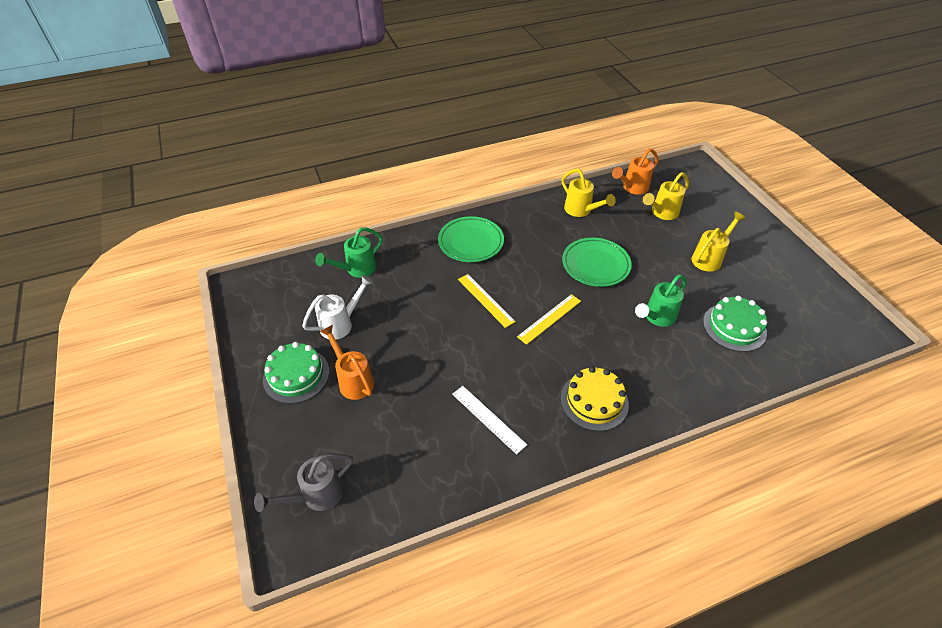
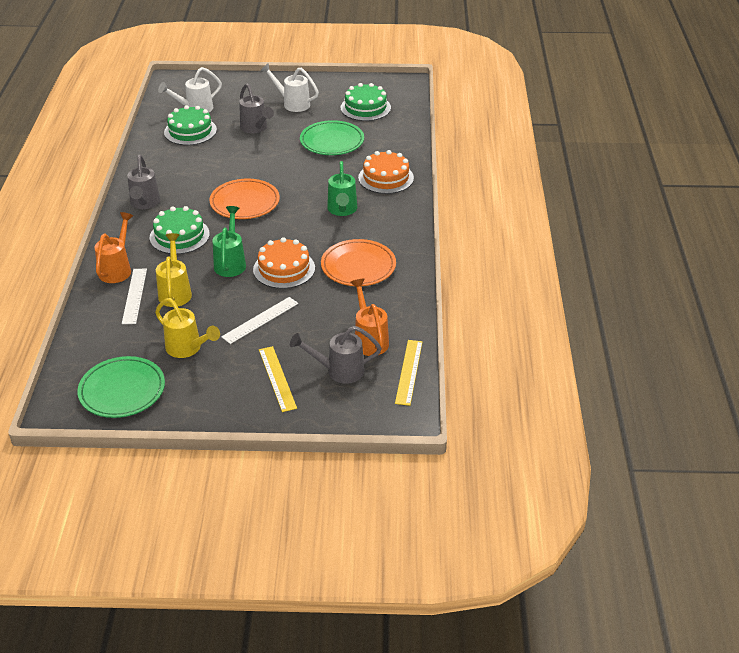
green cake: [263,342,329,404] [703,296,767,352] = 2 -> [150,206,210,254] [164,105,217,145] [340,83,391,121] = 3
grey watering can: [254,453,353,512] = 1 -> [127,155,160,209] [239,84,274,133] [290,326,382,384] = 3
orange cake: none = 0 -> [253,237,315,289] [358,150,414,194] = 2
orange plate: none = 0 -> [209,179,280,219] [321,239,396,286] = 2
white ruler: [452,386,527,454] = 1 -> [122,269,147,324] [221,297,298,344] = 2
white watering can: [302,275,373,340] = 1 -> [158,67,222,113] [260,63,319,112] = 2
yellow cake: [561,366,629,431] = 1 -> none = 0
yellow watering can: [562,169,616,217] [643,172,689,220] [692,211,746,272] = 3 -> [155,298,220,358] [156,233,192,307] = 2

